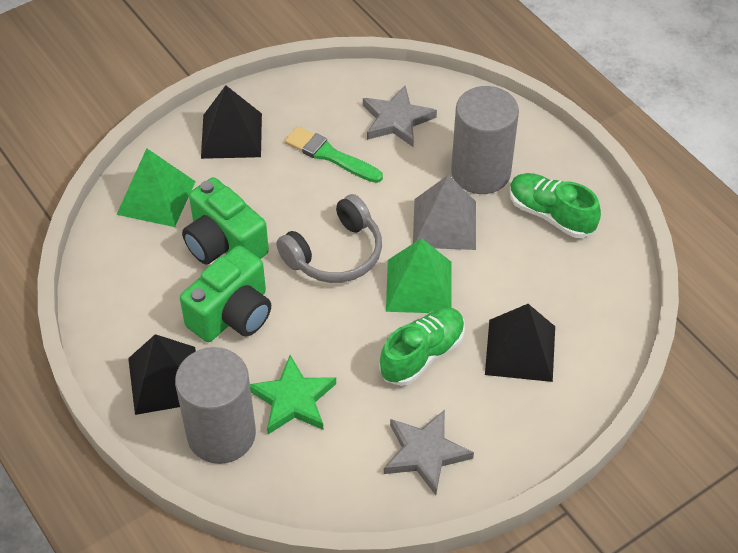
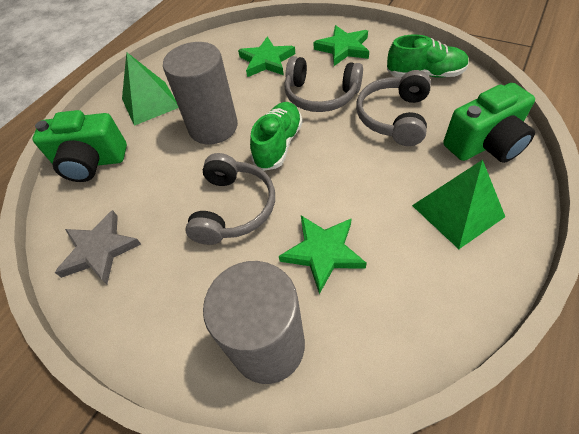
black pyramid: [128,334,196,415] [201,85,262,159] [485,304,555,382] = 3 -> none = 0
green brush: [285,126,383,183] = 1 -> none = 0
green star: [250,355,336,434] = 1 -> [238,37,295,77] [279,216,367,294] [313,25,369,66] = 3
grey headphones: [276,194,382,283] = 1 -> [185,153,275,245] [284,56,363,112] [356,70,431,146] = 3
grey pyramid: [413,175,476,250] = 1 -> none = 0
grey star: [363,86,437,147] [384,410,474,495] = 2 -> [55,210,141,284] = 1

